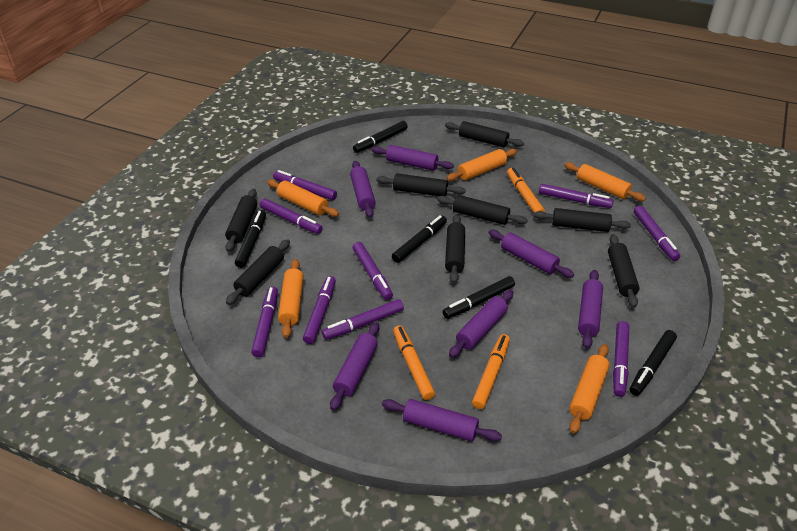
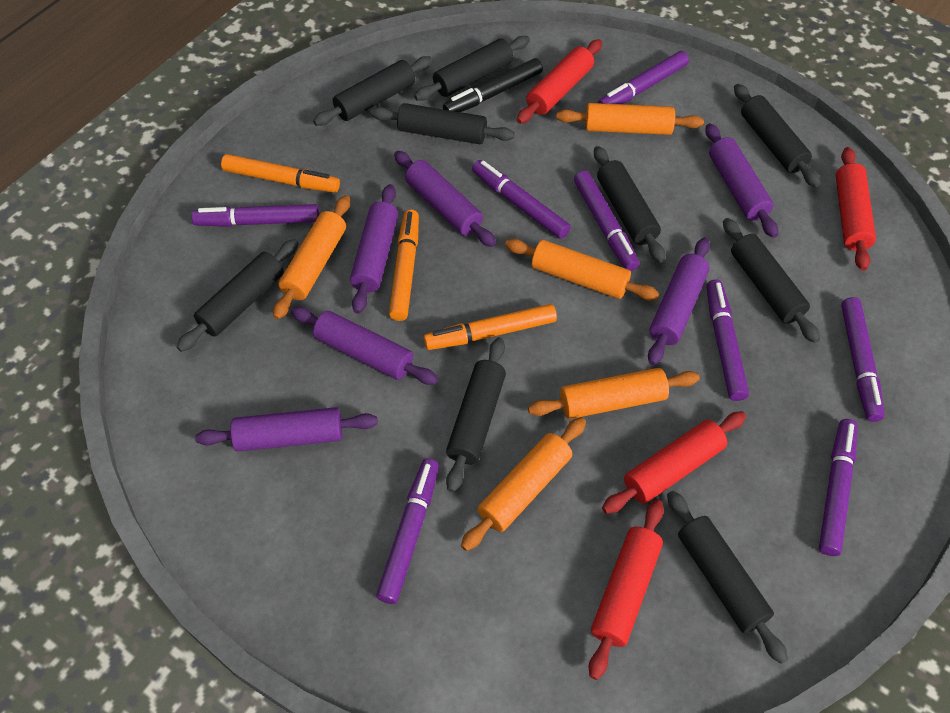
black marker: [235,211,266,268] [353,121,408,153] [392,215,447,263] [442,276,515,319] [630,330,677,396] = 5 -> [443,58,543,112] = 1
black rolling pin: [225,189,257,252] [226,239,290,305] [376,173,466,196] [437,195,527,225] [445,121,524,147] [445,214,465,283] [534,208,631,232] [608,234,640,308] = 8 -> [177,239,299,352] [313,56,433,126] [370,103,515,144] [414,36,530,101] [446,337,506,492] [594,146,665,263] [667,491,788,664] [723,218,820,343] [734,84,821,187] = 9
purple marker: [251,286,278,357] [260,198,323,234] [273,170,337,200] [303,276,336,344] [322,299,404,340] [352,242,393,300] [539,184,614,208] [613,321,629,397] [634,206,680,261] = 9 -> [191,204,319,227] [376,458,439,604] [472,160,571,239] [574,170,639,271] [598,51,689,104] [706,279,749,401] [819,419,857,556] [841,297,885,422] = 8
purple rolling pin: [330,322,379,411] [350,161,375,218] [371,145,454,171] [382,399,502,441] [449,290,513,358] [488,230,574,278] [578,270,603,349] = 7 -> [195,407,378,452] [291,307,438,385] [350,184,398,314] [394,151,496,247] [648,237,710,365] [705,123,778,238] = 6
red rolling pin: none = 0 -> [517,39,602,124] [589,500,664,680] [602,411,746,514] [836,147,876,271] = 4

